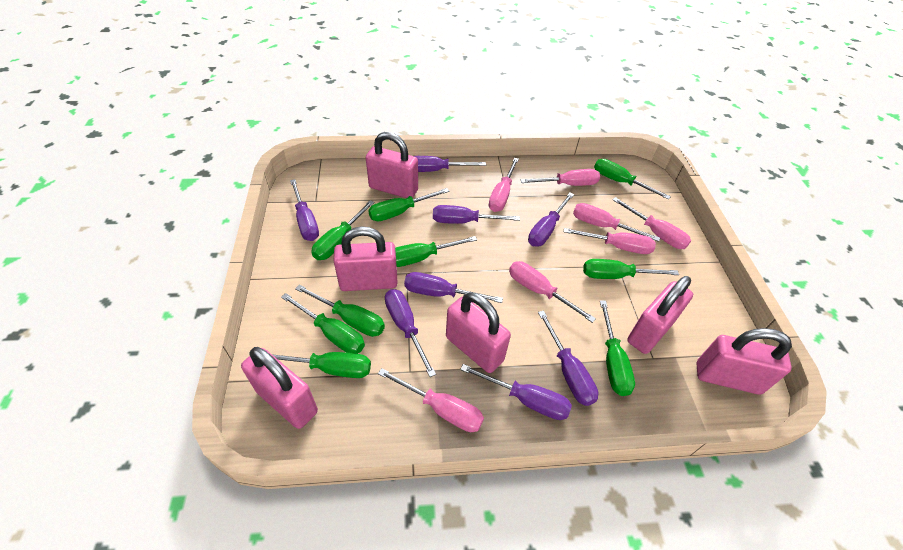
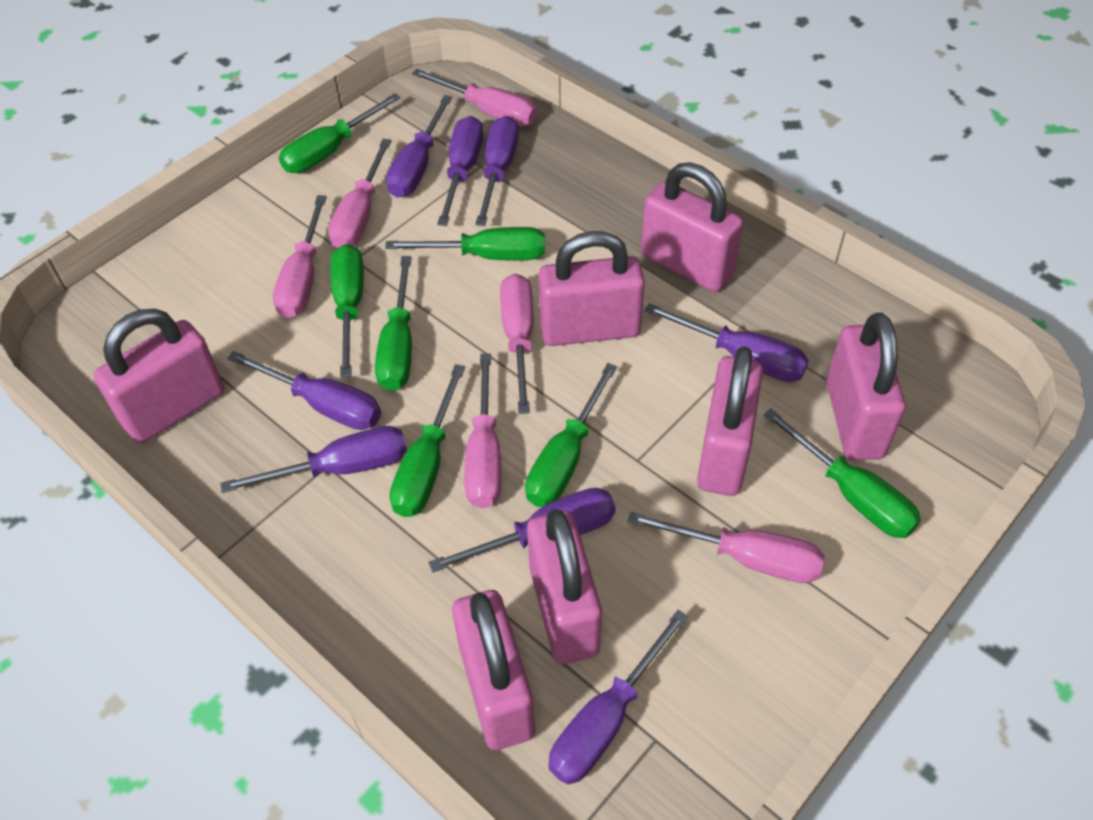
green screwdriver: [273,352,371,378] [281,293,365,354] [295,285,385,337] [311,200,375,260] [368,188,449,221] [395,236,477,267] [583,259,679,279] [594,159,671,200] [600,301,635,396] = 9 -> [279,93,401,173] [331,244,364,377] [375,256,412,391] [385,227,545,261] [390,364,465,517] [525,363,617,507] [763,409,921,538] = 7
pink padlock: [241,347,318,429] [333,226,398,291] [366,132,418,198] [446,292,511,373] [627,276,693,354] [697,328,792,395] = 6 -> [93,309,224,444] [452,590,535,750] [527,509,602,664] [538,231,645,346] [641,162,743,292] [697,347,763,496] [826,312,906,460] = 7
pink screwdriver: [378,368,484,432] [489,158,519,212] [509,261,596,323] [521,169,600,186] [564,228,656,254] [573,203,660,242] [612,197,691,249] = 7 -> [273,195,327,318] [328,139,392,248] [412,69,537,127] [464,353,501,508] [500,274,533,414] [628,512,825,583] = 6

